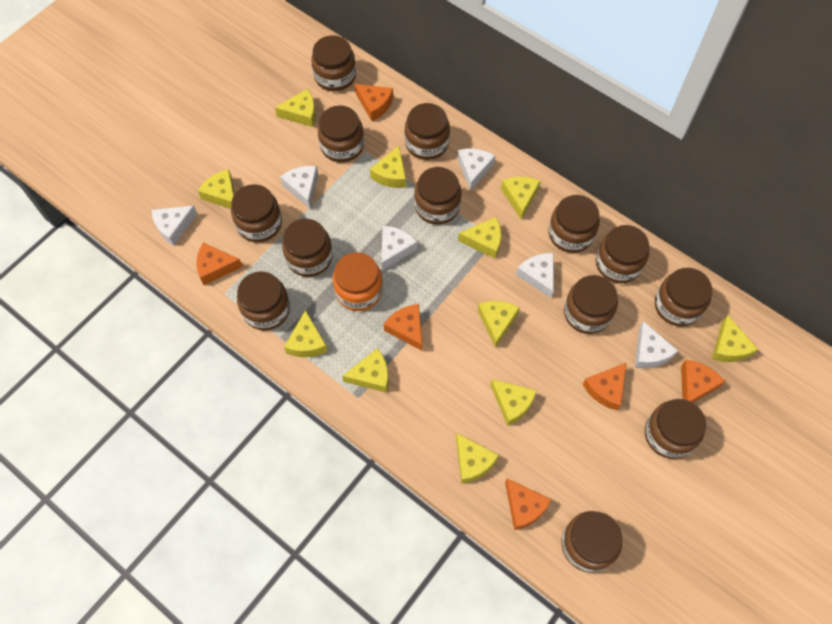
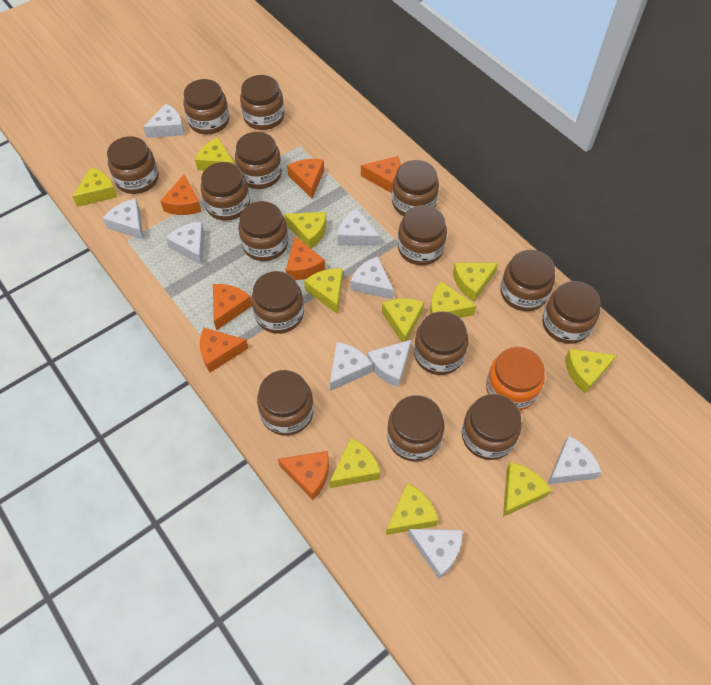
brown jar: [231,184,282,242] [237,272,290,330] [282,219,333,277] [311,35,356,91] [318,105,364,162] [404,103,450,160] [414,167,462,225] [549,195,600,253] [561,511,622,573] [564,275,618,334] [596,225,649,283] [645,399,706,459] [655,268,712,326] = 13 -> [107,136,159,194] [183,79,229,134] [201,162,250,221] [235,132,282,189] [238,201,288,261] [240,75,284,130] [251,271,304,334] [257,370,314,436] [387,395,445,462] [392,160,439,216] [398,205,447,265] [414,311,469,375] [462,394,522,460] [500,250,555,311] [542,281,601,344] = 15
orange cheese: [196,243,243,285] [355,84,393,121] [384,304,422,351] [505,478,552,530] [583,363,626,410] [681,360,725,402] = 6 -> [160,175,202,215] [200,328,248,373] [213,284,252,330] [278,451,329,500] [286,236,325,280] [287,159,324,198] [361,156,401,193] = 7
white cheese: [152,206,197,245] [280,166,318,208] [382,226,417,270] [457,149,495,191] [516,253,554,298] [635,321,678,369] = 6 -> [103,198,144,240] [143,104,185,138] [165,222,205,265] [330,342,372,391] [337,209,380,246] [350,256,394,299] [367,340,411,387] [408,529,463,579] [548,436,602,484] = 9

